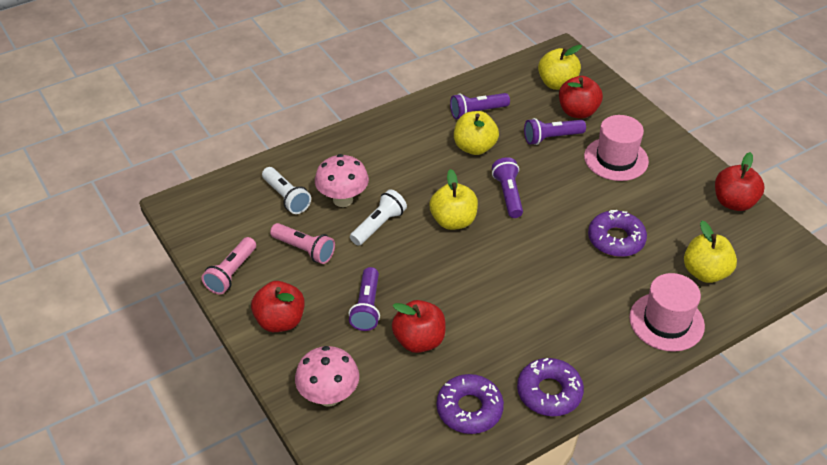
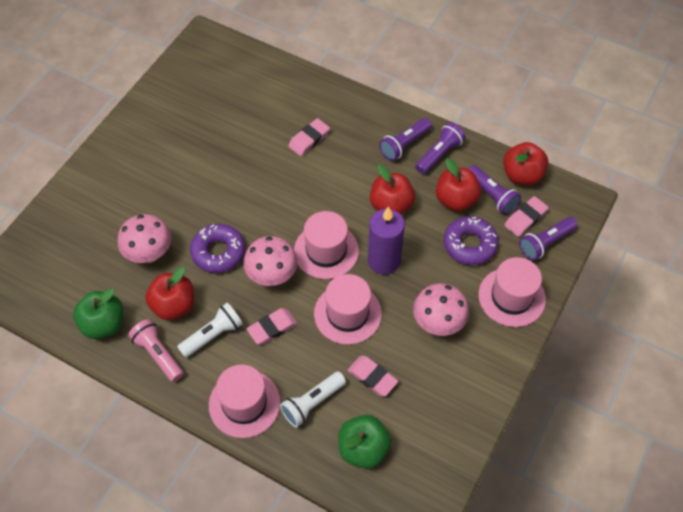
green apple: none = 0 -> [73,289,124,339] [339,415,391,468] = 2
pink eraser: none = 0 -> [247,308,298,345] [288,118,330,156] [348,355,398,397] [504,196,549,237] = 4
pink flashlight: [202,237,256,294] [270,223,335,264] = 2 -> [128,319,184,382] = 1
pink hat: [584,115,649,181] [629,273,705,352] = 2 -> [209,364,280,438] [294,211,359,279] [314,274,382,345] [478,257,546,327] = 4
pink mushroom: [295,346,359,407] [315,154,369,207] = 2 -> [118,214,171,263] [243,236,298,286] [413,283,469,336] = 3
purple candle: none = 0 -> [368,206,405,275] = 1
purple donut: [437,374,504,434] [517,358,584,416] [588,210,647,257] = 3 -> [190,224,245,273] [444,216,499,265] = 2
yellow apple: [429,169,478,230] [454,111,499,155] [538,45,582,90] [684,221,737,283] = 4 -> none = 0

